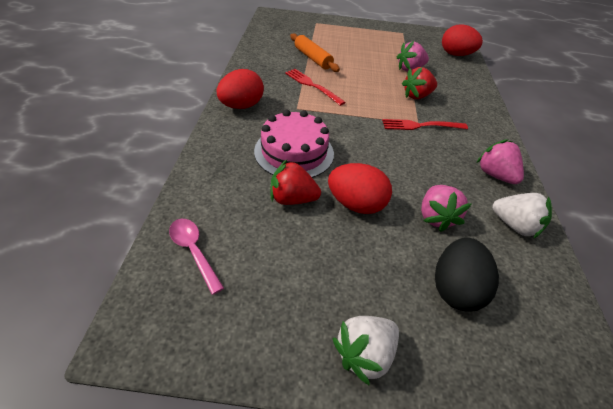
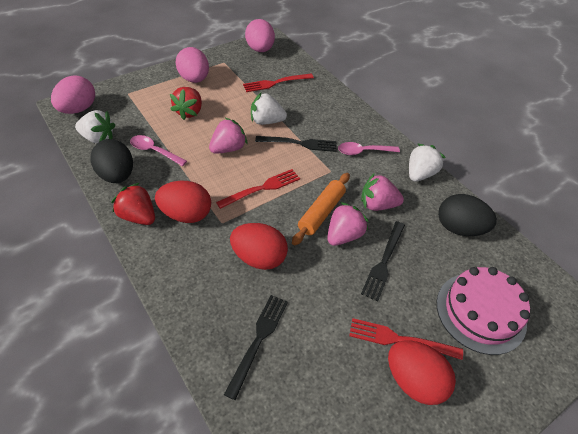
black egg: [435,238,499,312] = 1 -> [91,139,133,183] [438,194,497,236] = 2
black fork: none = 0 -> [224,295,288,400] [255,136,337,152] [361,221,405,301] = 3
pink egg: none = 0 -> [51,75,95,114] [176,47,209,83] [245,19,275,52] = 3
pink spoon: [169,219,224,295] = 1 -> [130,135,187,166] [338,142,400,155] = 2
red fork: [285,69,346,106] [382,119,468,130] = 2 -> [216,169,300,209] [243,74,314,92] [349,318,463,360] = 3
white strawberry: [333,316,399,386] [492,193,552,239] = 2 -> [75,110,115,144] [251,93,287,125] [409,143,446,182] = 3

